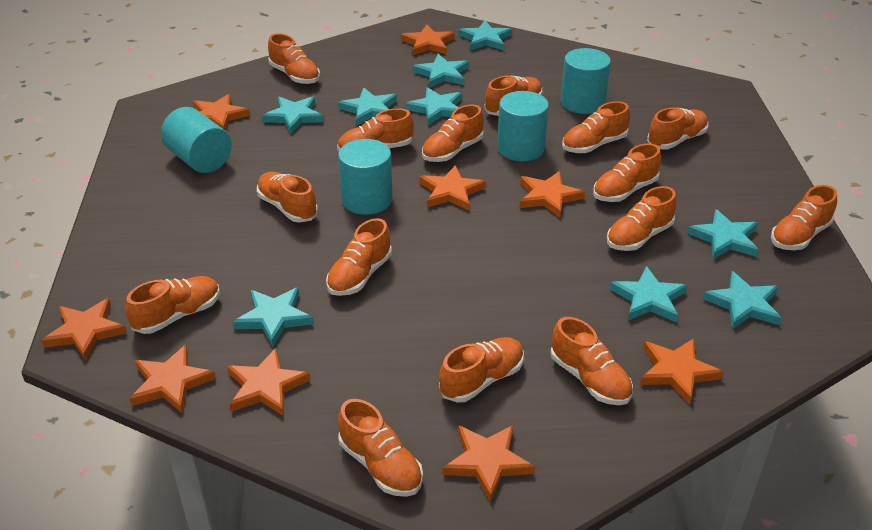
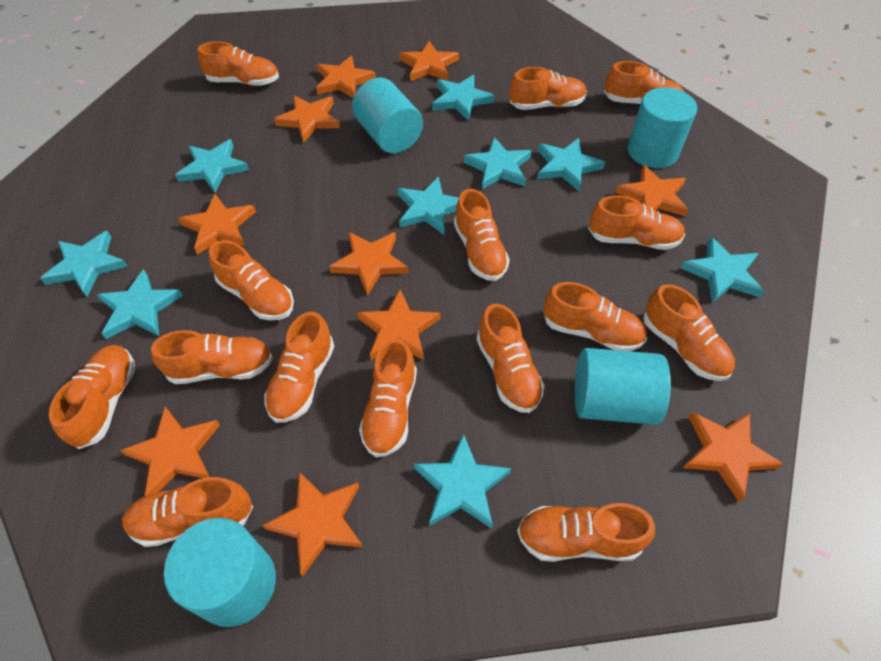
orange star: [41,298,127,360] [130,345,216,413] [193,94,250,130] [227,348,310,416] [401,24,455,55] [420,165,486,211] [443,425,535,502] [520,171,585,218] [640,338,724,405] = 9 -> [120,407,220,496] [178,194,256,255] [262,472,363,577] [274,95,340,142] [316,56,376,98] [329,232,409,296] [357,290,441,360] [399,41,459,81] [615,165,688,216] [683,412,783,503] = 10

